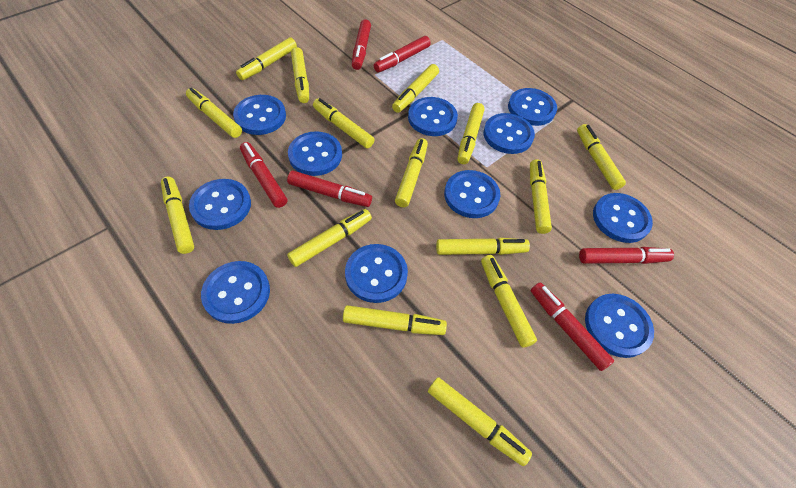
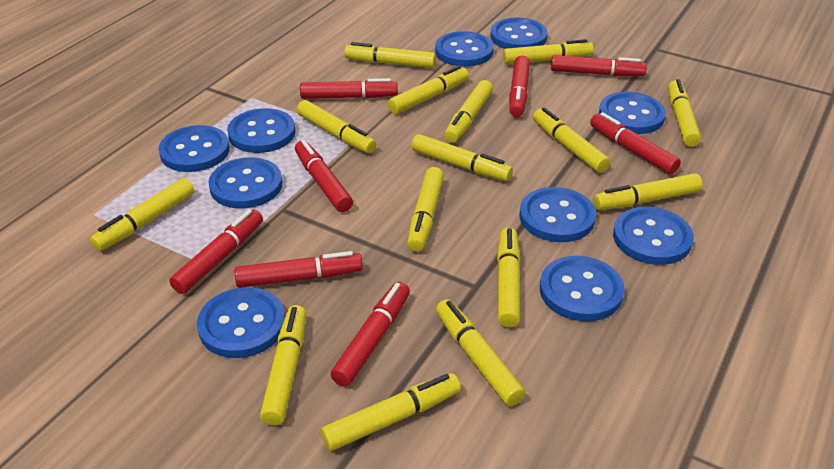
blue button: [189,179,251,230] [201,261,270,324] [233,95,286,135] [288,131,342,176] [345,244,408,303] [408,97,458,136] [444,170,501,218] [483,113,535,154] [508,88,557,126] [585,294,654,358] [593,193,653,243] = 11 -> [159,125,230,172] [197,287,285,358] [209,157,282,209] [227,108,295,153] [435,31,494,67] [490,18,548,49] [519,187,596,242] [540,256,625,321] [599,92,666,134] [613,207,694,265] = 10
red marker: [240,142,287,208] [287,170,372,207] [352,19,371,70] [374,36,431,72] [530,282,614,371] [579,247,674,264] = 6 -> [169,209,263,294] [235,251,363,288] [295,140,353,212] [300,78,398,99] [330,282,410,387] [509,55,530,117] [551,55,647,76] [590,112,681,174] = 8

